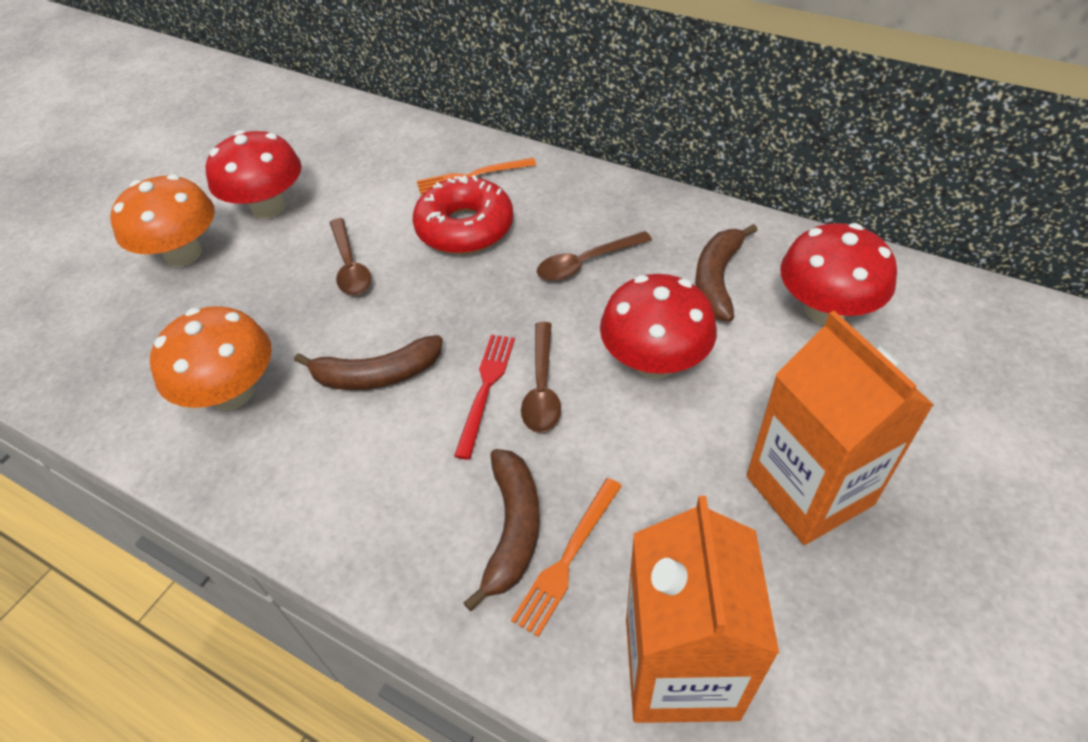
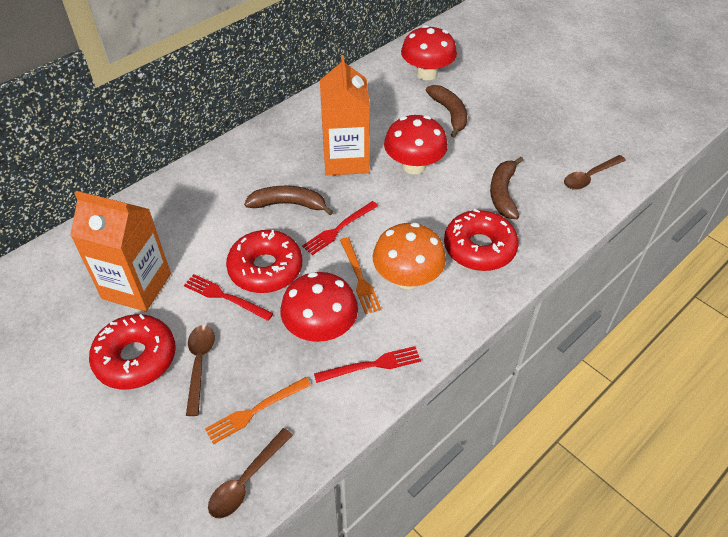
orange mushroom: [110,174,215,267] [150,306,272,410] = 2 -> [373,222,446,289] = 1
red donut: [413,175,514,254] = 1 -> [89,314,176,389] [226,230,302,293] [444,209,519,271] = 3
red fork: [454,335,515,460] = 1 -> [184,274,273,321] [302,201,378,255] [314,346,421,383] = 3

